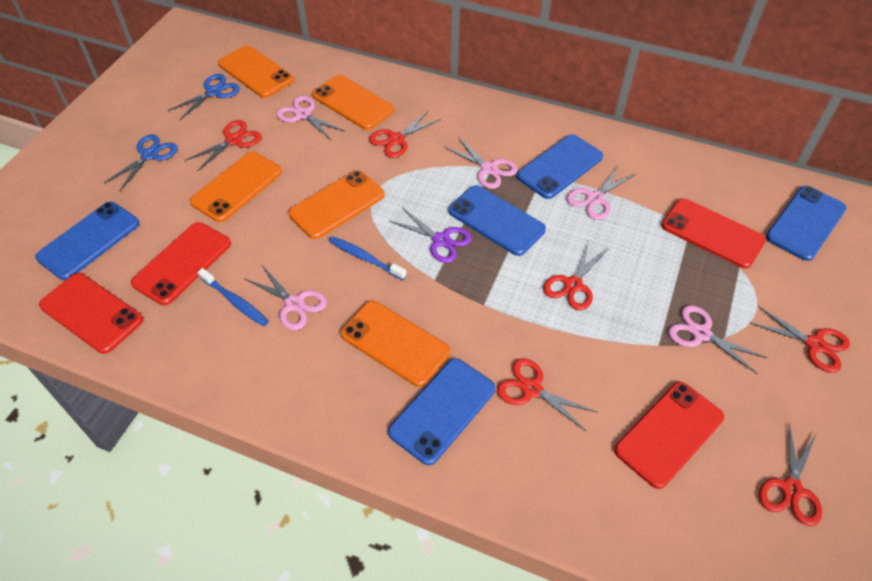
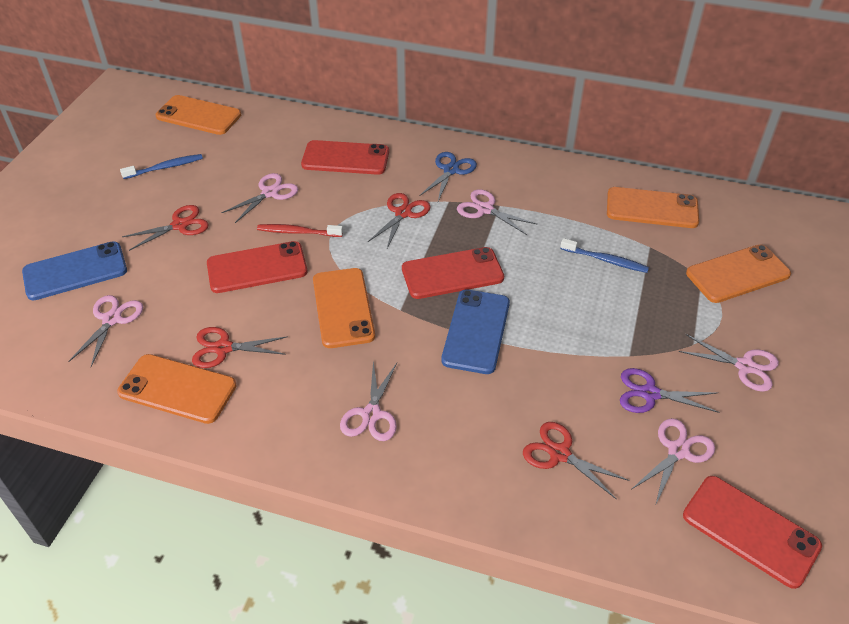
blue phone: [35,202,139,280] [388,358,496,465] [449,185,546,256] [517,134,603,199] [765,186,847,261] = 5 -> [22,242,127,301] [441,289,510,374] = 2
blue scissors: [104,135,178,191] [168,74,240,120] = 2 -> [419,152,477,201] = 1
pink scissors: [245,264,327,330] [276,96,346,140] [444,137,518,189] [567,165,636,220] [668,305,767,375] = 5 -> [68,295,143,367] [221,173,298,223] [340,361,397,441] [457,189,538,235] [632,418,715,506] [679,334,779,392] = 6
red scissors: [185,120,262,171] [369,111,441,158] [497,358,598,432] [543,241,608,310] [751,306,850,372] [759,424,822,526] = 6 -> [122,205,209,251] [192,327,288,368] [368,193,431,248] [523,422,630,500] = 4
red toothbrush: none = 0 -> [257,224,343,237] = 1

